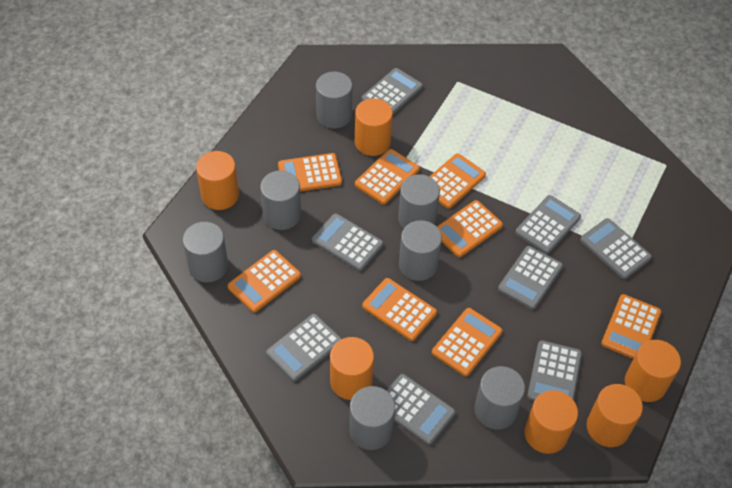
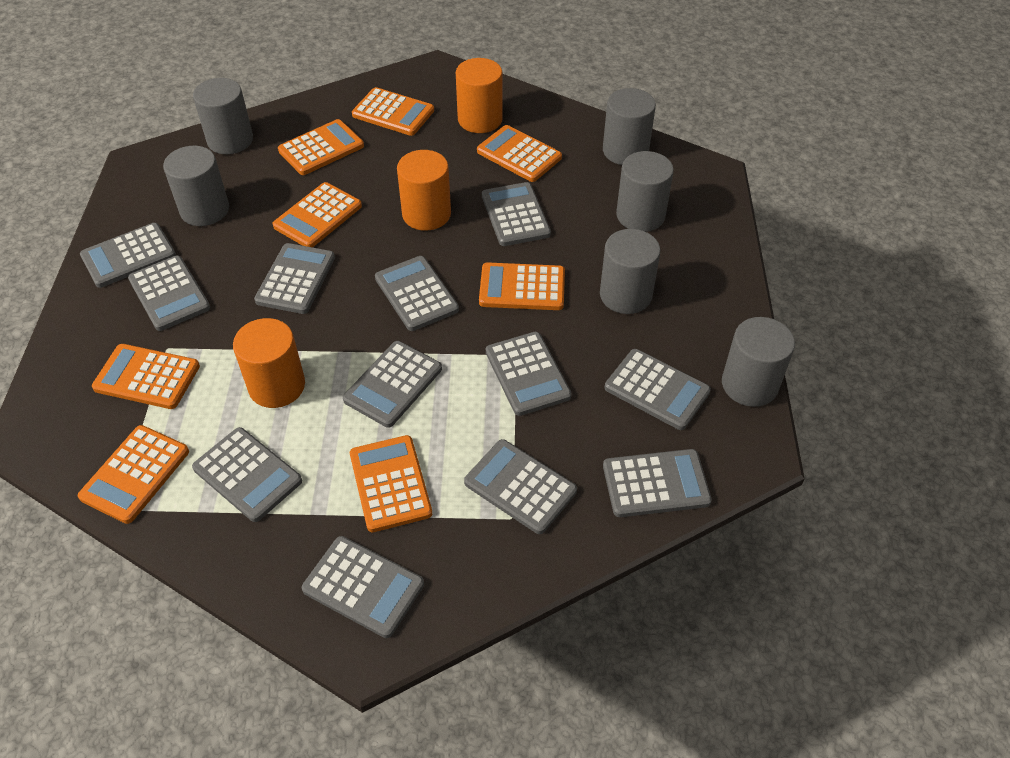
grey calculator: [266,314,342,381] [312,213,383,271] [362,68,423,114] [386,374,455,445] [498,246,563,309] [515,195,581,254] [527,340,582,401] [580,218,652,279] = 8 -> [80,223,176,288] [128,256,210,331] [192,427,302,522] [254,243,335,314] [302,536,424,638] [343,341,442,428] [375,256,459,331] [464,439,577,534] [482,182,551,246] [486,332,572,416] [603,449,712,517] [605,349,711,430] = 12
grey cylinder: [183,222,228,282] [260,171,301,230] [316,72,353,129] [349,386,395,450] [398,174,440,229] [399,220,442,281] [474,366,525,429] = 7 -> [163,146,229,226] [193,78,253,154] [600,229,660,314] [603,88,656,165] [616,151,674,232] [722,317,795,407] = 6
orange cylinder: [196,151,239,210] [330,337,374,400] [355,98,393,156] [524,390,578,454] [586,384,643,447] [625,340,681,402] = 6 -> [233,318,305,408] [397,150,451,231] [456,58,503,133] = 3

